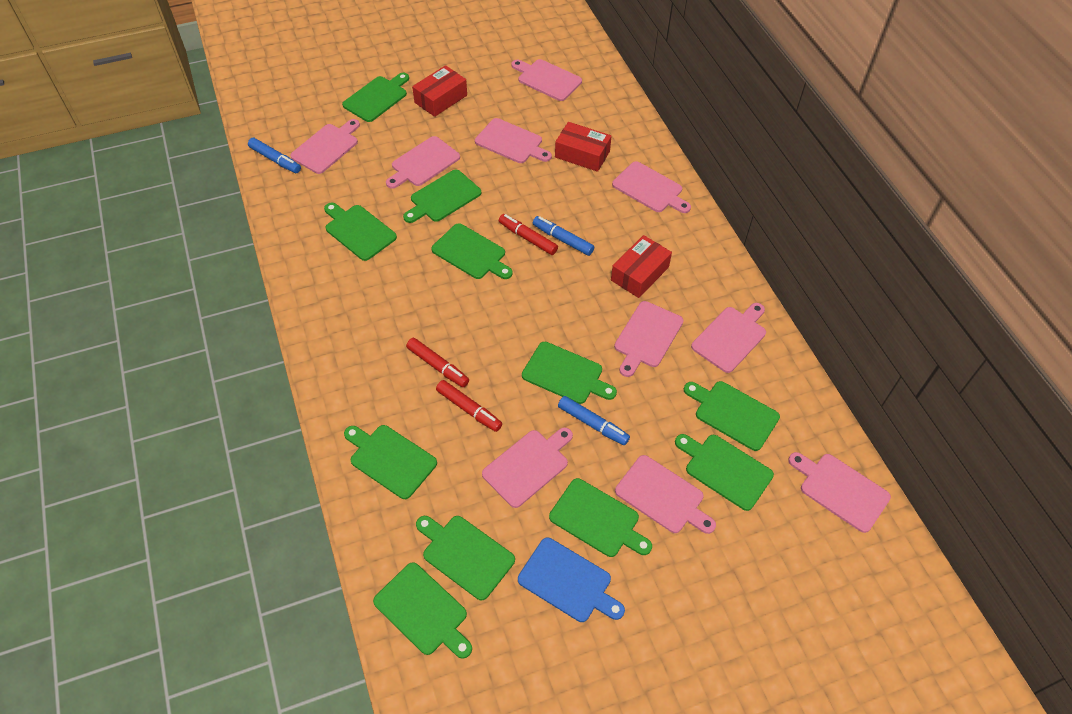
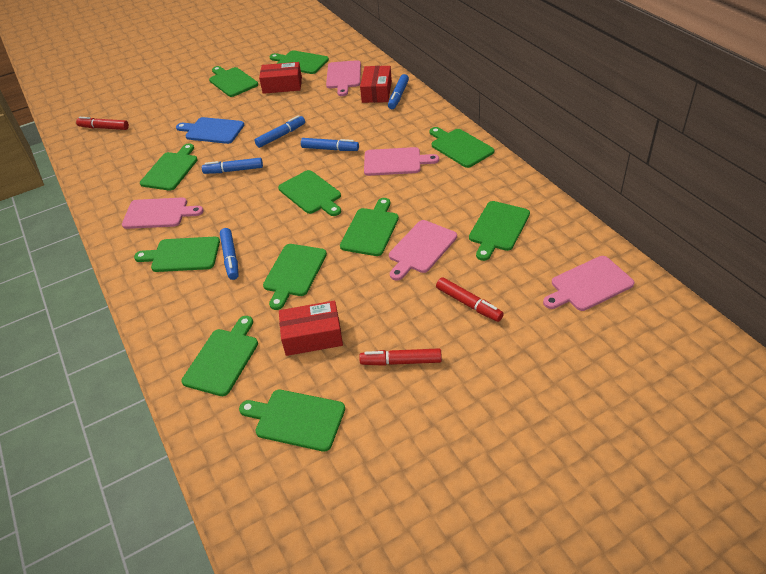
blue marker: [248,138,301,173] [533,216,594,256] [558,396,630,445] = 3 -> [202,158,263,174] [220,228,239,280] [255,115,305,148] [301,138,359,151] [388,74,409,109] = 5
pink cutting board: [290,119,360,174] [386,136,460,189] [475,118,552,163] [482,427,573,508] [511,59,582,101] [612,161,691,213] [614,301,684,377] [615,455,716,534] [691,303,766,373] [788,452,891,533] = 10 -> [122,198,203,229] [326,60,361,96] [364,147,439,176] [389,220,457,281] [543,256,635,311] = 5

